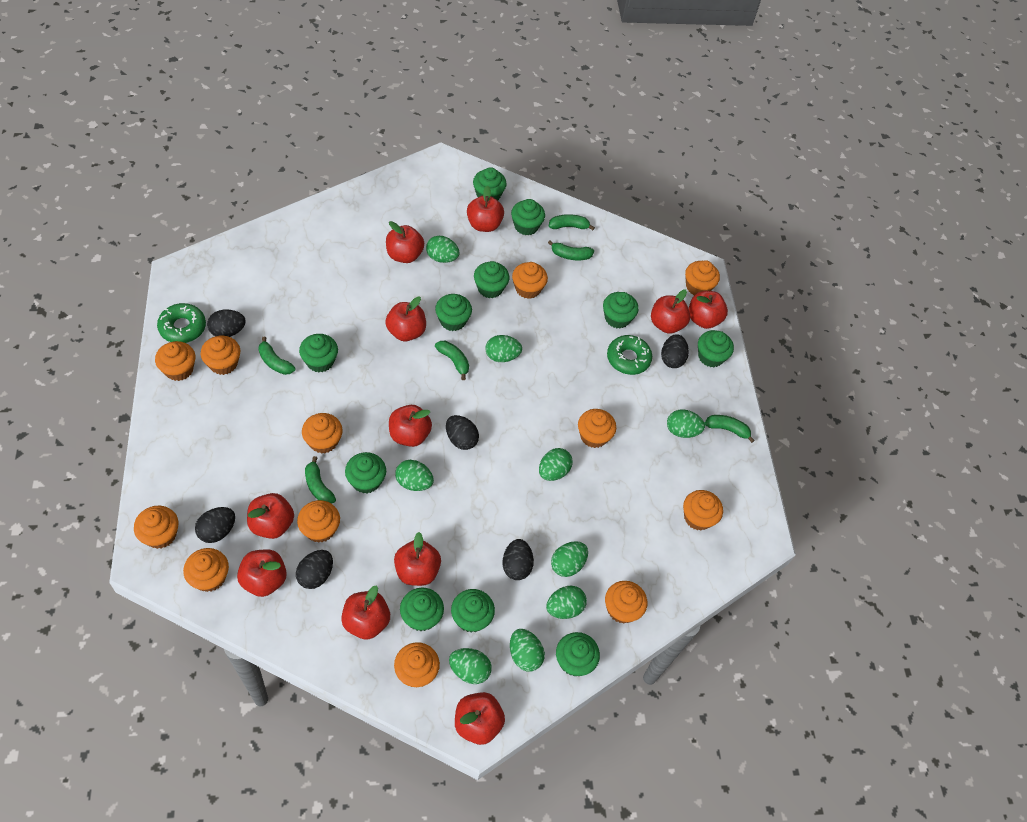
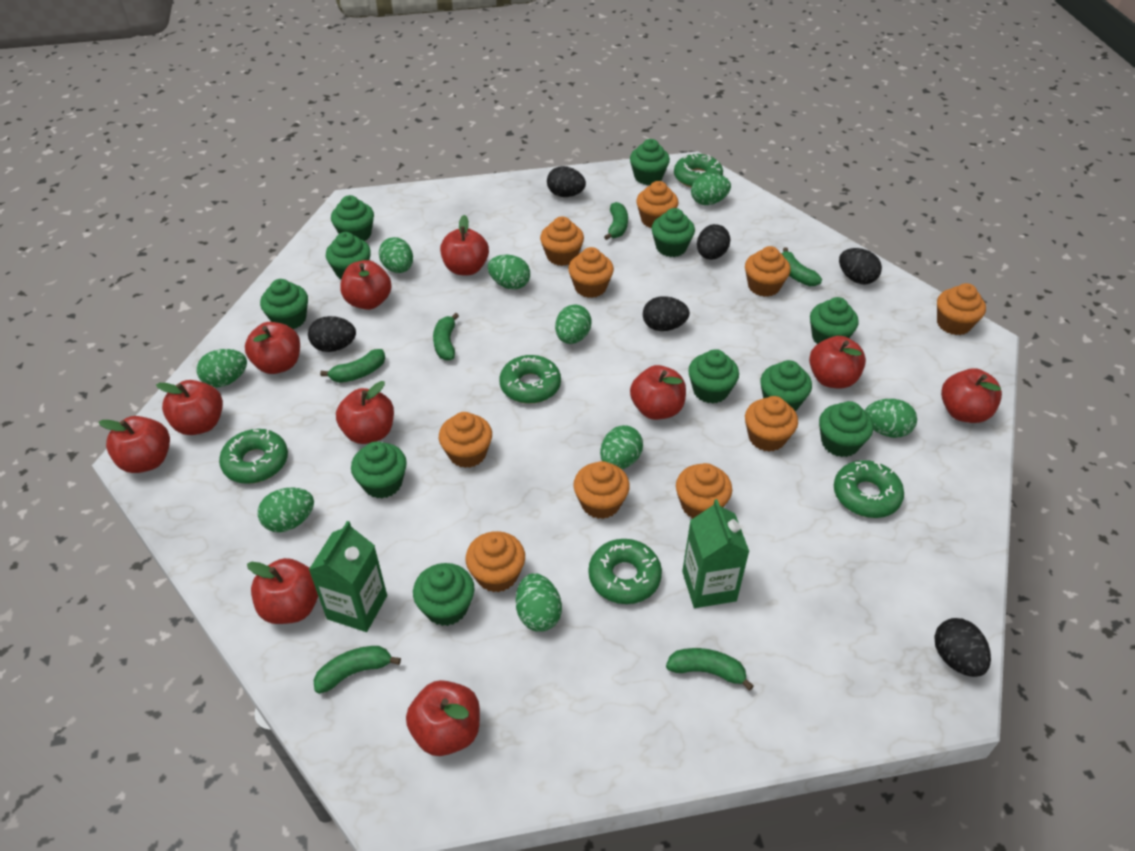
green carton: none = 0 -> [309,521,387,632] [682,499,749,608] = 2
green donut: [157,303,206,343] [607,335,652,375] = 2 -> [219,429,288,484] [500,355,561,404] [588,539,662,604] [674,153,723,187] [834,460,904,518] = 5
orange cupcake: [134,506,179,549] [155,341,196,381] [183,548,229,592] [201,336,240,375] [297,500,340,543] [302,413,343,454] [394,642,440,687] [512,262,548,299] [578,409,616,448] [605,581,647,624] [683,490,723,530] [685,260,720,295] = 12 -> [439,412,492,468] [466,531,525,592] [540,216,584,266] [568,247,614,298] [573,461,630,519] [636,181,678,228] [676,463,732,519] [745,246,791,297] [745,396,798,452] [937,283,986,335] = 10

